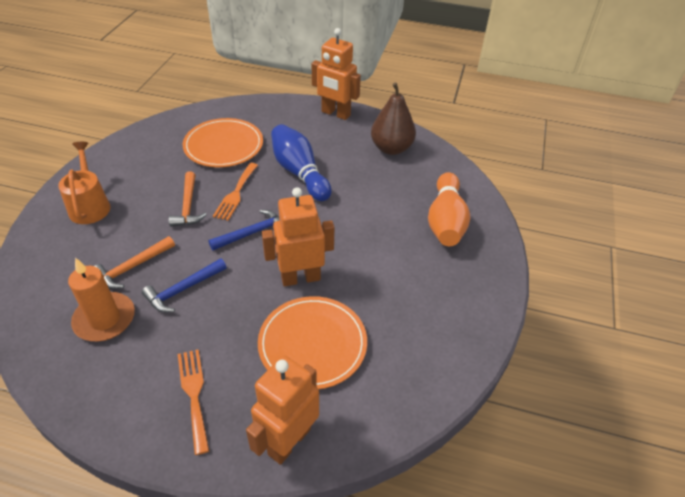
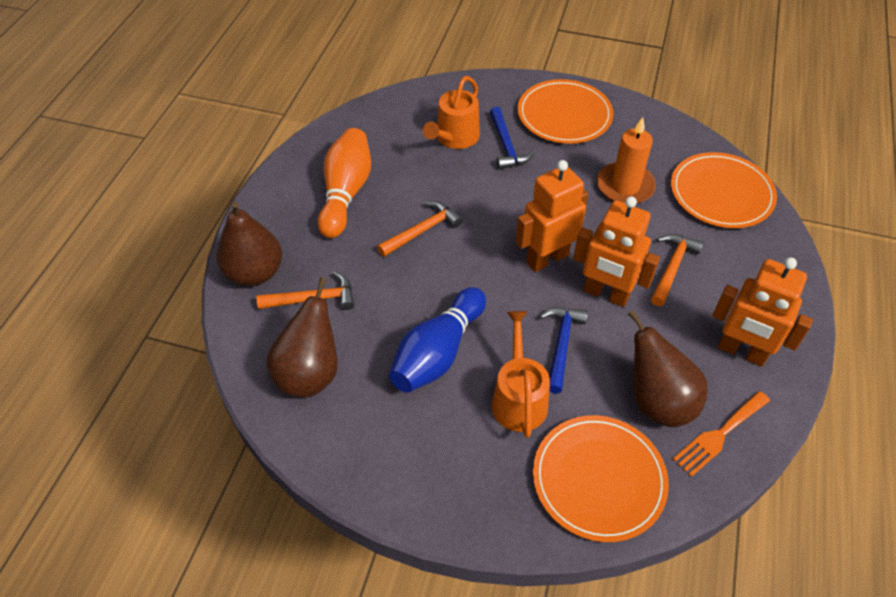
brown pear: [371,82,416,155] = 1 -> [216,202,282,286] [266,277,338,397] [628,310,708,427] = 3
orange fork: [178,349,209,455] [213,163,258,221] = 2 -> [673,391,770,477] = 1
orange hammer: [95,236,175,289] [169,171,207,227] = 2 -> [256,271,354,310] [377,201,463,257] [651,234,704,306] = 3
orange plate: [183,118,263,167] [258,296,367,389] = 2 -> [518,79,613,144] [533,415,669,542] [671,152,777,228] = 3
orange watering can: [58,142,111,224] = 1 -> [423,76,480,149] [492,311,550,438] = 2

